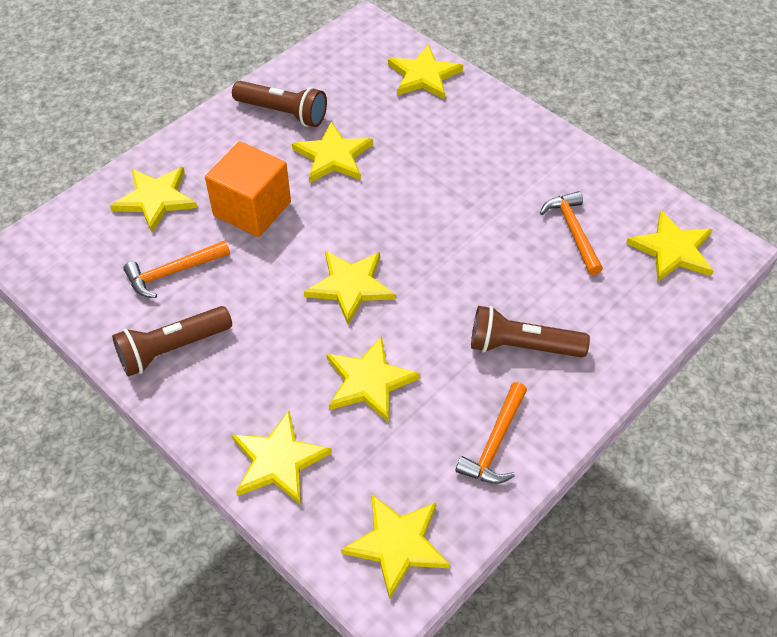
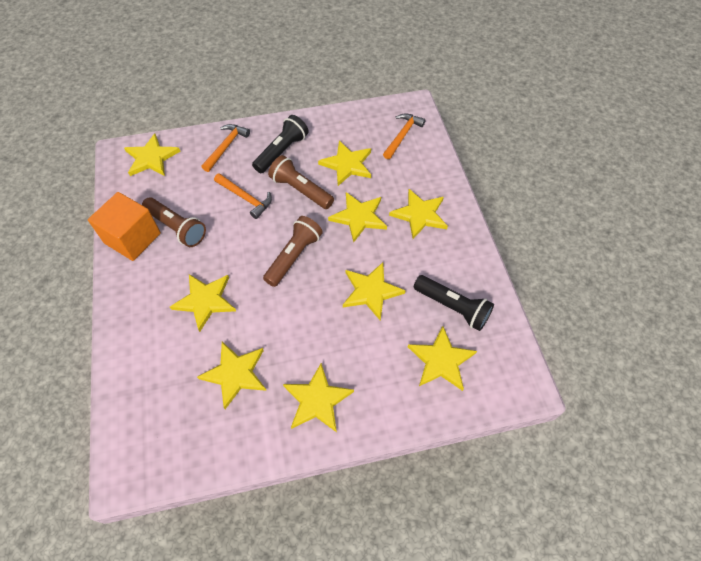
black flashlight: none = 0 -> [252,115,309,173] [414,275,494,331] = 2
yellow star: [110,167,197,232] [232,411,332,505] [292,121,373,183] [304,251,396,324] [327,336,420,423] [341,494,450,599] [388,45,463,100] [626,210,713,282] = 8 -> [124,134,181,176] [170,274,236,332] [197,342,266,409] [283,363,354,432] [318,141,371,186] [328,192,387,243] [343,262,406,321] [389,189,448,239] [408,326,477,391] = 9

